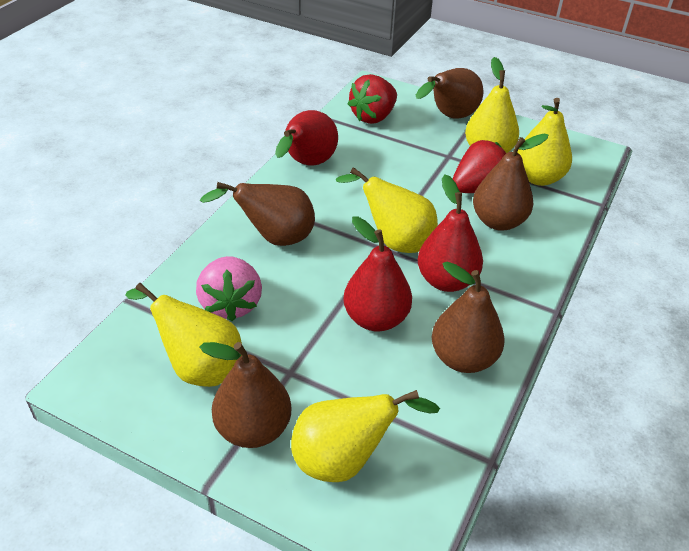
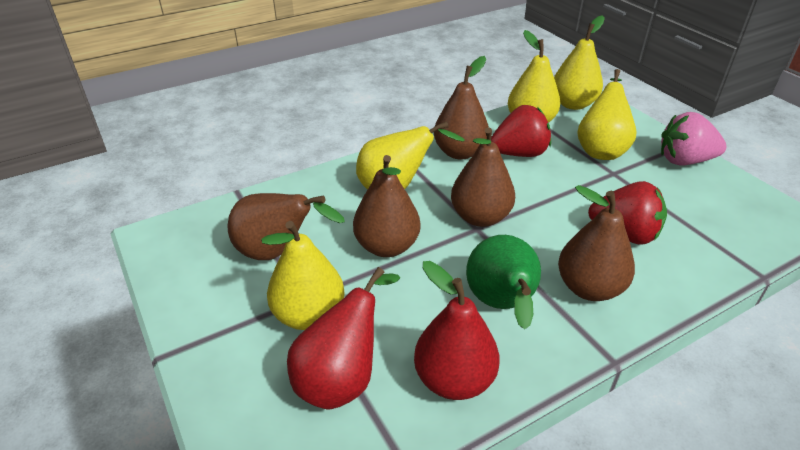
green pear: none = 0 -> [466,235,541,329] = 1
red pear: [275,110,338,166] [343,216,412,332] [418,175,483,292] = 3 -> [287,267,400,410] [414,261,500,400] = 2

